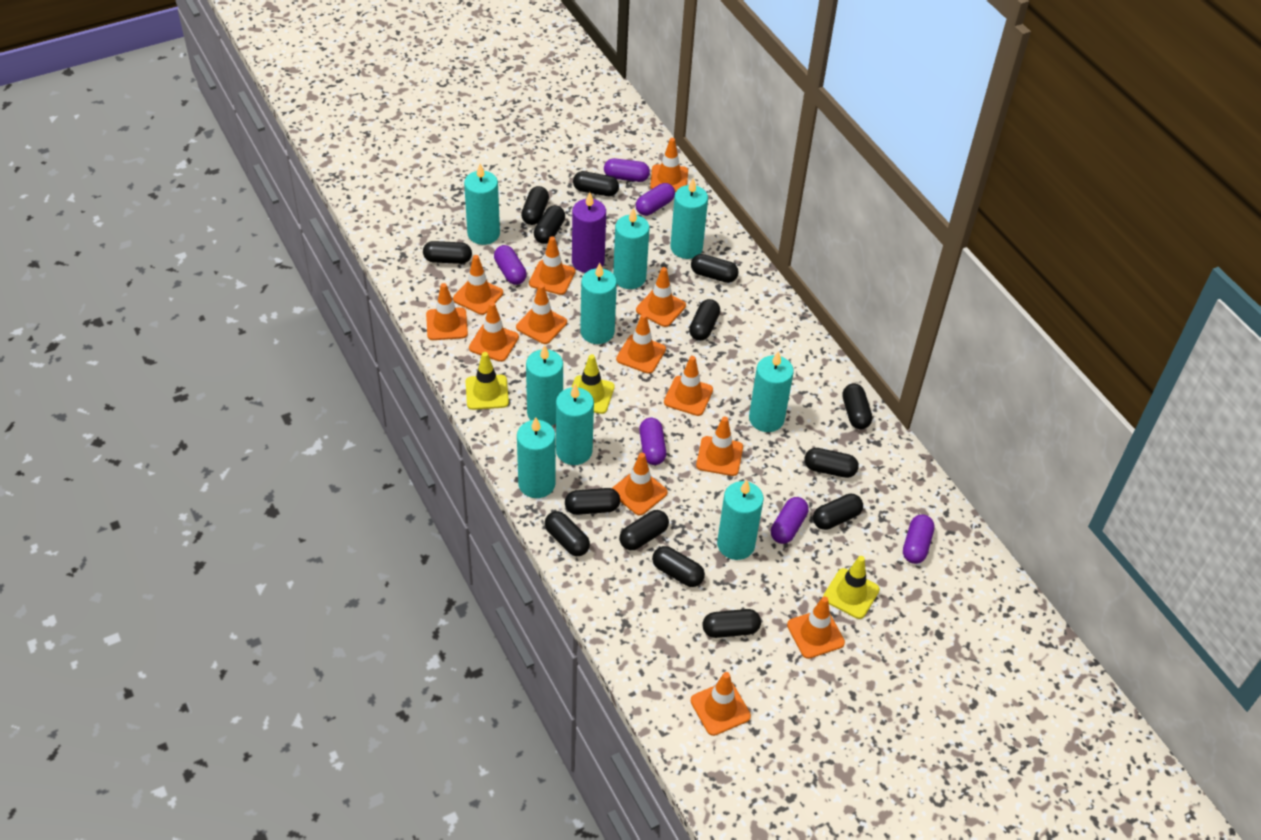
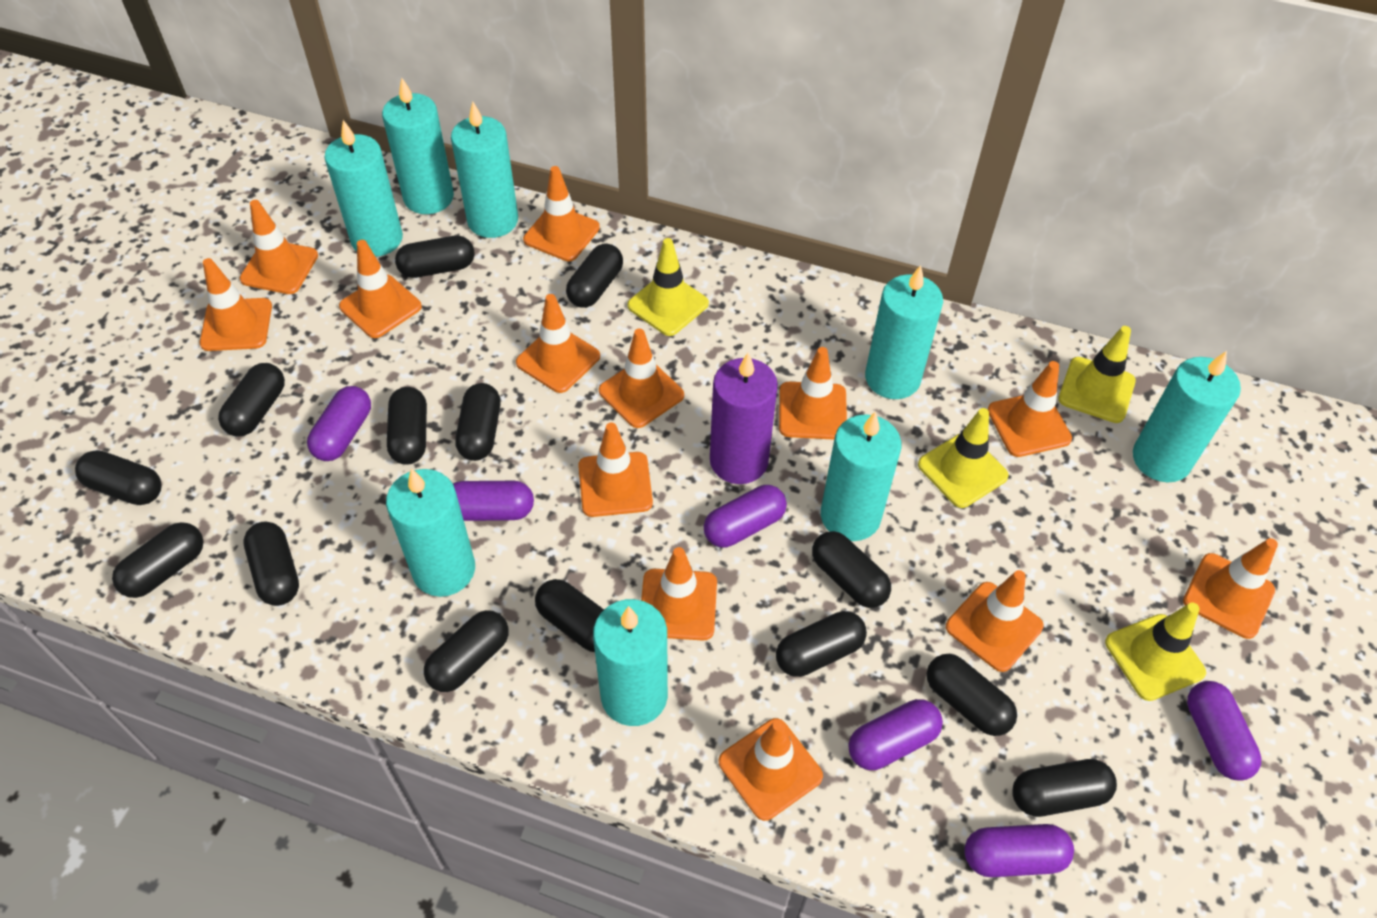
turquoise candle: [464,164,500,245] [517,417,556,498] [526,345,563,426] [556,384,594,465] [580,263,617,344] [613,208,650,289] [670,178,708,259] [717,480,764,560] [749,351,794,432] = 9 -> [324,120,403,257] [382,78,454,214] [386,469,475,597] [451,101,518,238] [593,599,668,726] [821,411,901,541] [865,265,943,399] [1133,351,1241,483] = 8
yellow traffic cone: [466,352,509,410] [572,354,615,414] [823,556,880,619] = 3 -> [627,238,709,336] [918,408,1009,508] [1058,326,1136,423] [1105,602,1206,701] = 4

